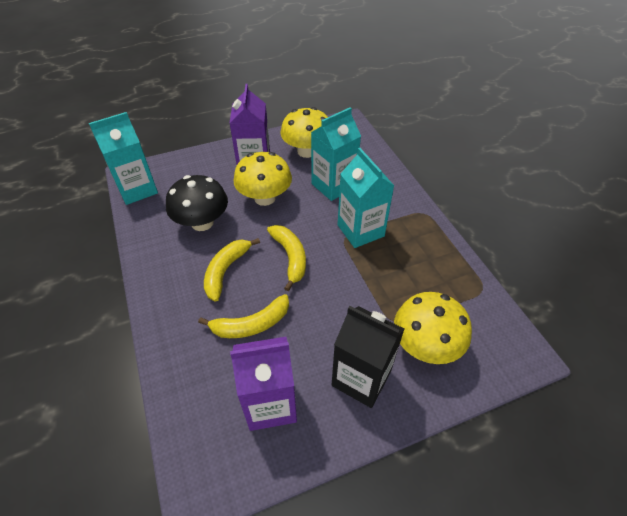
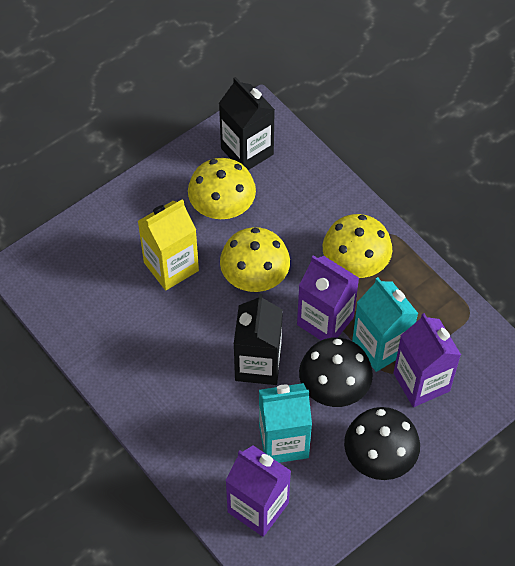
black carton: [332,306,404,408] = 1 -> [219,77,275,170] [234,293,283,385] = 2
black mushroom: [166,175,228,231] = 1 -> [299,337,373,407] [344,407,420,480] = 2
purple carton: [229,84,270,164] [230,337,297,431] = 2 -> [225,445,291,537] [297,255,359,340] [393,313,461,407] = 3
turquoise carton: [89,112,158,205] [311,107,361,201] [338,148,394,248] = 3 -> [259,383,312,463] [352,277,419,372] = 2
yellow banana: [198,294,289,338] [204,238,260,302] [267,225,306,291] = 3 -> none = 0
yellow carton: none = 0 -> [138,199,199,290] = 1

